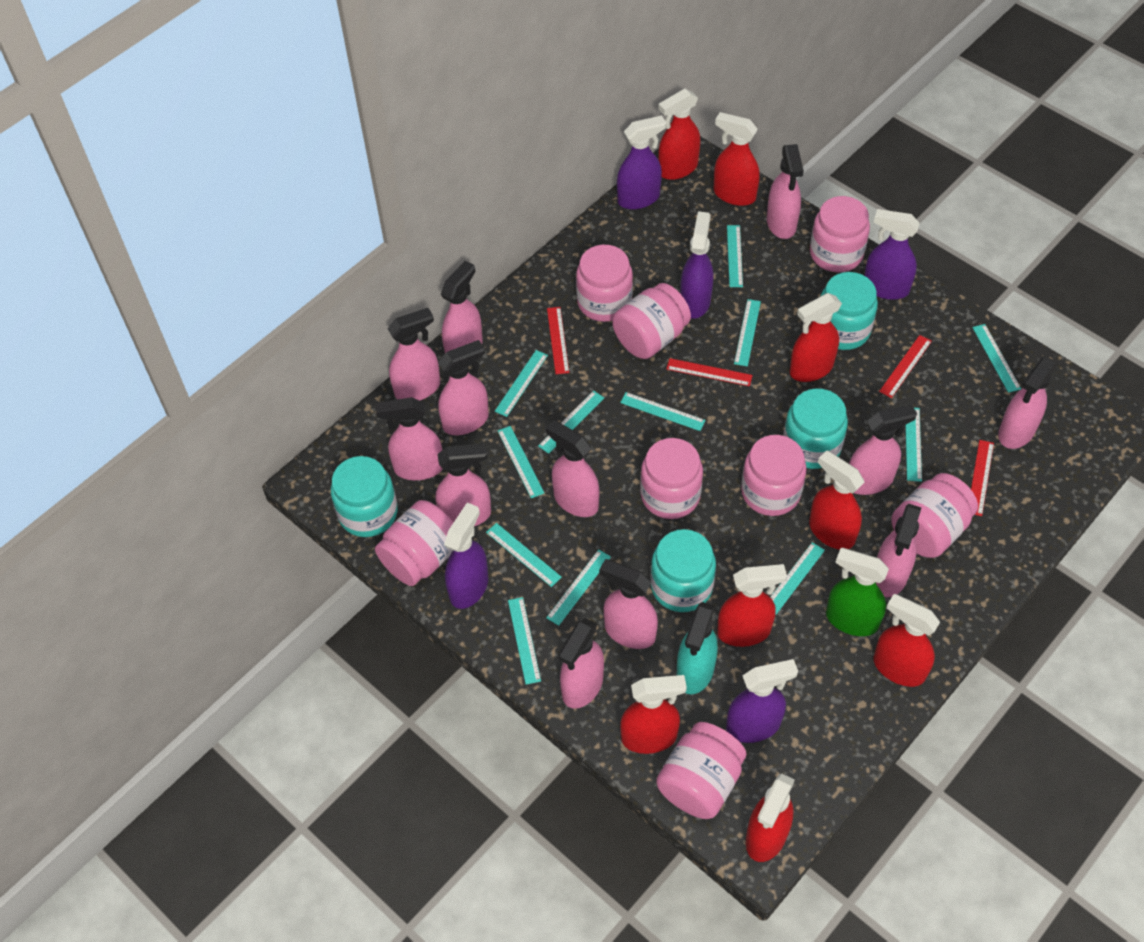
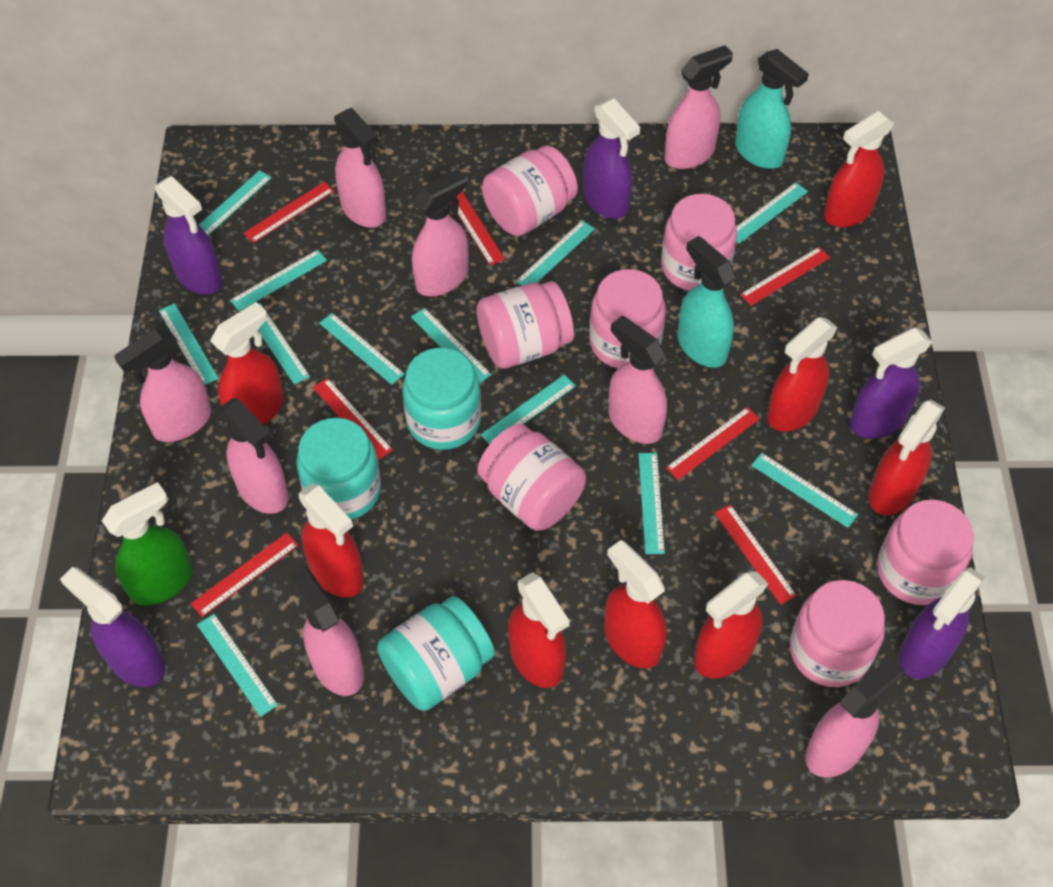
pink jar: [375,500,454,586] [576,245,633,322] [612,283,691,359] [640,438,703,519] [656,722,747,819] [741,435,807,516] [810,196,870,272] [891,473,978,558] = 8 -> [477,281,574,369] [478,424,586,531] [482,145,578,236] [589,269,666,368] [661,194,737,291] [790,580,885,687] [877,500,974,605] = 7
pink spray bottle: [376,397,443,480] [387,308,440,401] [436,444,491,526] [438,340,489,435] [441,261,483,353] [546,420,599,517] [559,618,604,709] [599,559,658,649] [767,144,804,239] [849,404,917,495] [876,504,921,597] [998,357,1058,449] = 12 -> [114,329,211,442] [220,398,289,514] [289,566,364,696] [334,108,386,228] [412,169,468,296] [608,316,667,444] [664,45,733,169] [805,656,904,778] = 8
red ruler: [547,307,569,374] [667,358,753,386] [879,335,932,398] [971,440,994,516] = 4 -> [191,533,298,617] [244,182,334,243] [313,378,393,460] [450,191,505,265] [666,407,760,480] [715,505,797,605] [740,247,830,306] = 7
turquoise jar: [331,456,398,537] [650,529,716,612] [783,388,848,469] [820,272,878,350] = 4 -> [296,418,381,520] [377,596,495,711] [403,348,481,450] = 3
turquoise spray bottle: [677,602,718,694] = 1 -> [677,236,736,368] [735,49,809,169] = 2

